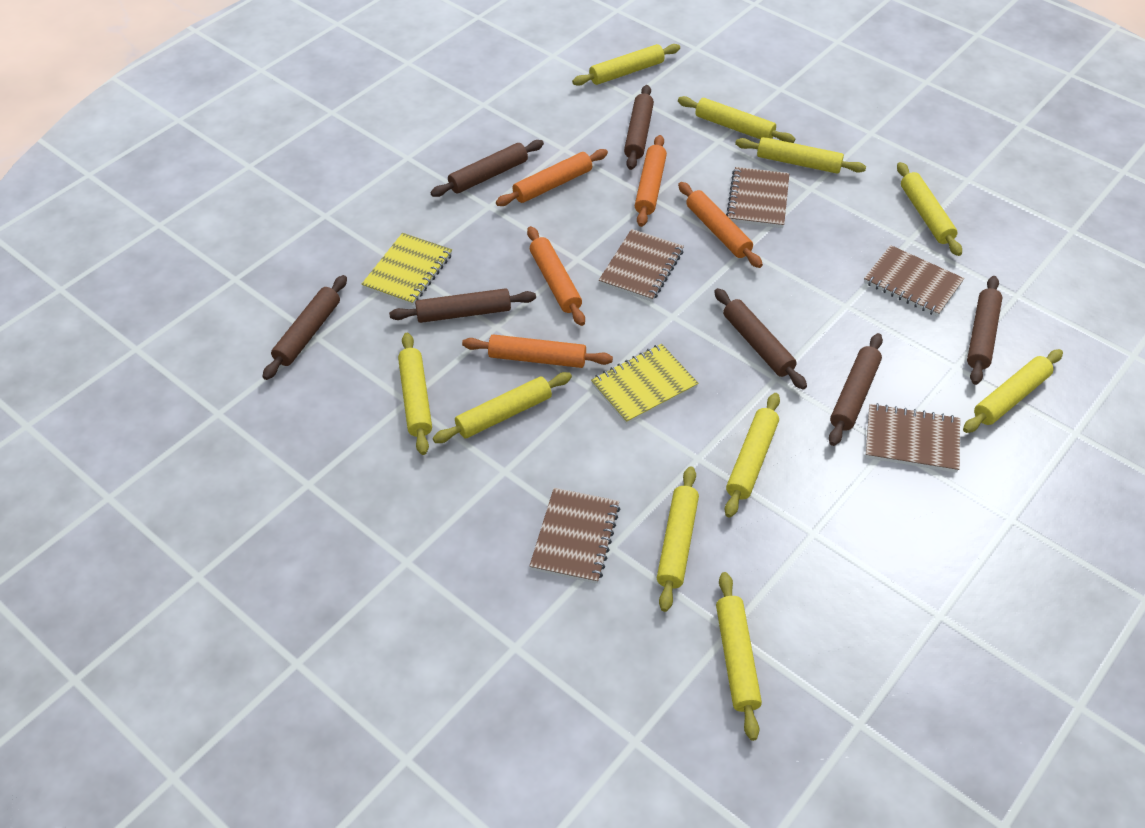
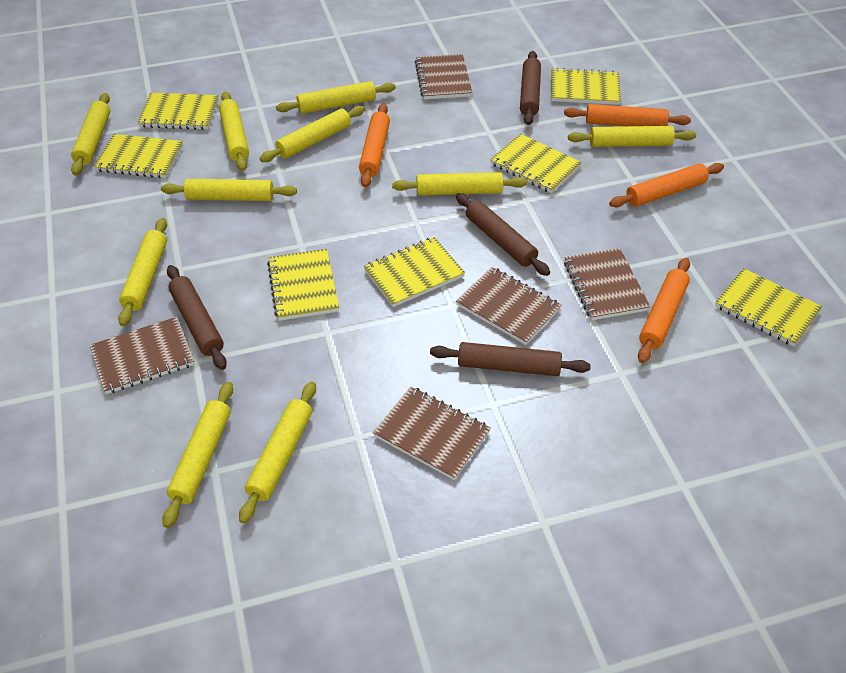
brown rolling pin: [262,275,347,380] [389,288,536,323] [430,140,544,197] [624,85,654,170] [714,288,807,390] [829,333,883,446] [967,276,1002,385] = 7 -> [167,265,227,370] [430,342,591,376] [456,193,550,276] [520,51,541,125] = 4
orange rolling pin: [462,334,613,368] [496,149,608,206] [527,226,585,326] [635,135,667,227] [678,182,763,268] = 5 -> [359,103,390,187] [564,104,691,126] [609,163,724,207] [638,258,690,363] = 4
yellow notebook: [362,233,452,306] [591,344,698,424] = 2 -> [94,134,183,178] [138,93,219,130] [267,249,339,321] [363,237,465,307] [490,134,582,193] [551,68,621,105] [715,268,822,347] = 7

